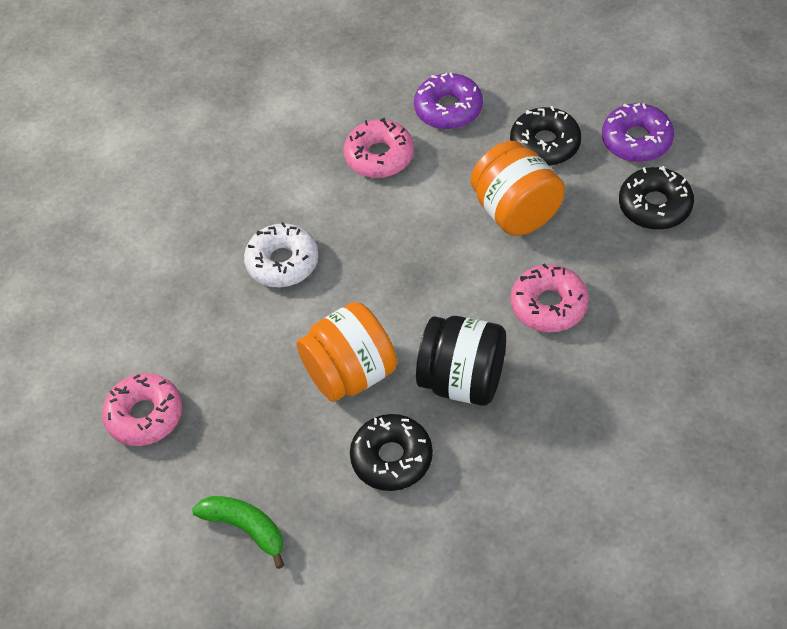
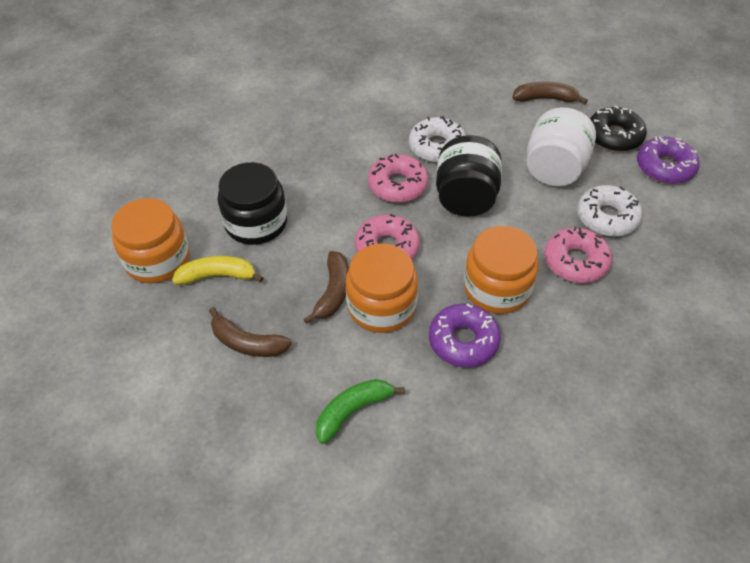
black donut: [350,414,433,491] [510,106,581,166] [619,166,694,230] = 3 -> [590,105,647,152] = 1
black jar: [416,316,506,406] = 1 -> [218,162,287,245] [436,135,502,217] = 2
brown banana: none = 0 -> [209,307,292,357] [304,251,349,324] [512,82,588,104] = 3
orange jar: [297,302,397,402] [471,141,565,236] = 2 -> [111,198,190,283] [346,243,418,333] [464,226,539,314] = 3
white donut: [244,222,318,288] = 1 -> [409,116,466,163] [577,185,642,237] = 2
white jar: none = 0 -> [526,107,596,186] = 1
yellow banana: none = 0 -> [172,256,263,285] = 1

